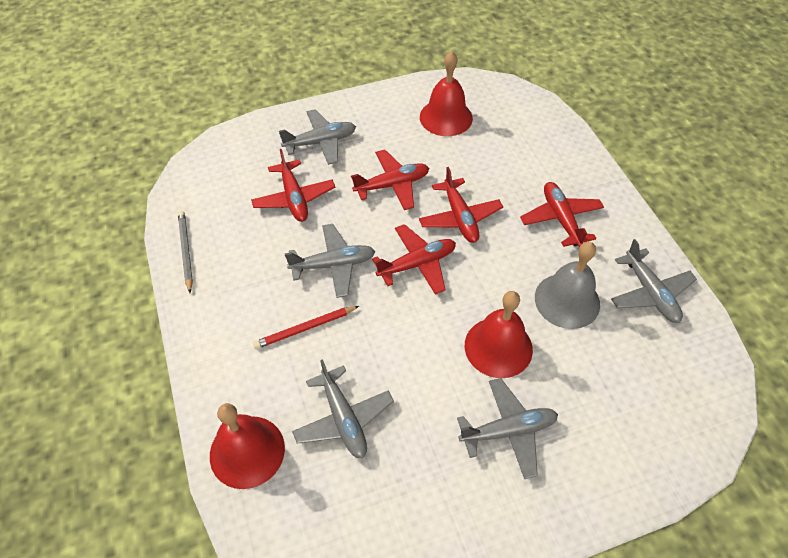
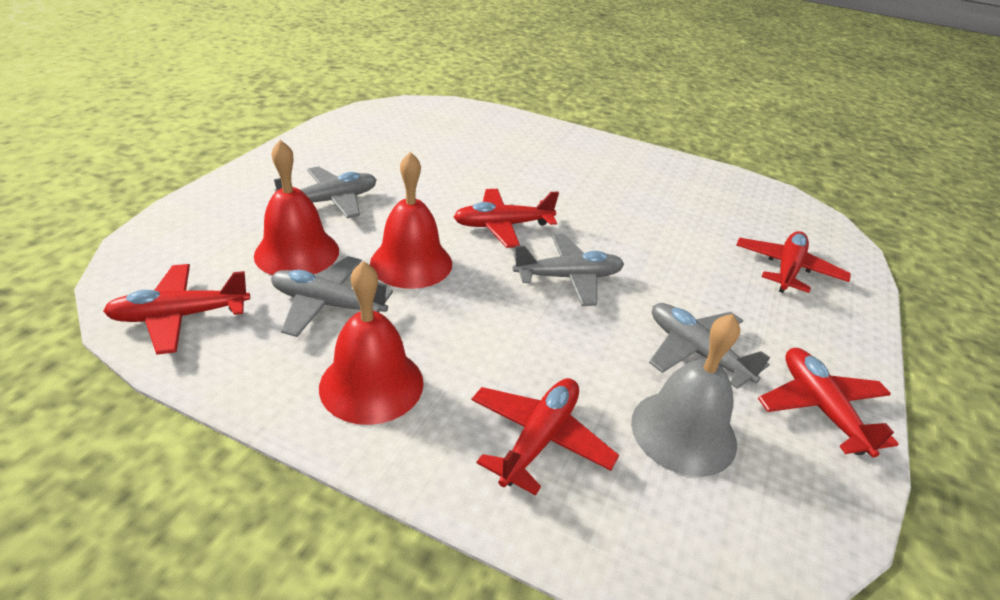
grey pencil: [178,211,193,293] = 1 -> none = 0
grey plane: [279,109,356,165] [285,224,375,298] [292,359,394,459] [457,378,558,479] [611,239,697,323] = 5 -> [271,256,393,337] [274,166,377,219] [513,234,624,306] [649,303,770,389] = 4
red pencil: [253,306,359,349] = 1 -> none = 0

